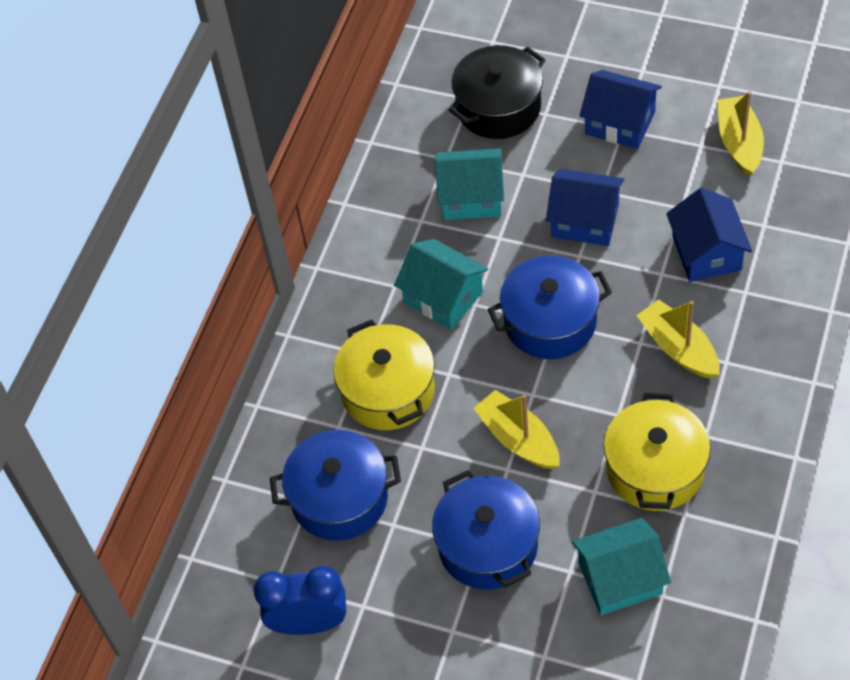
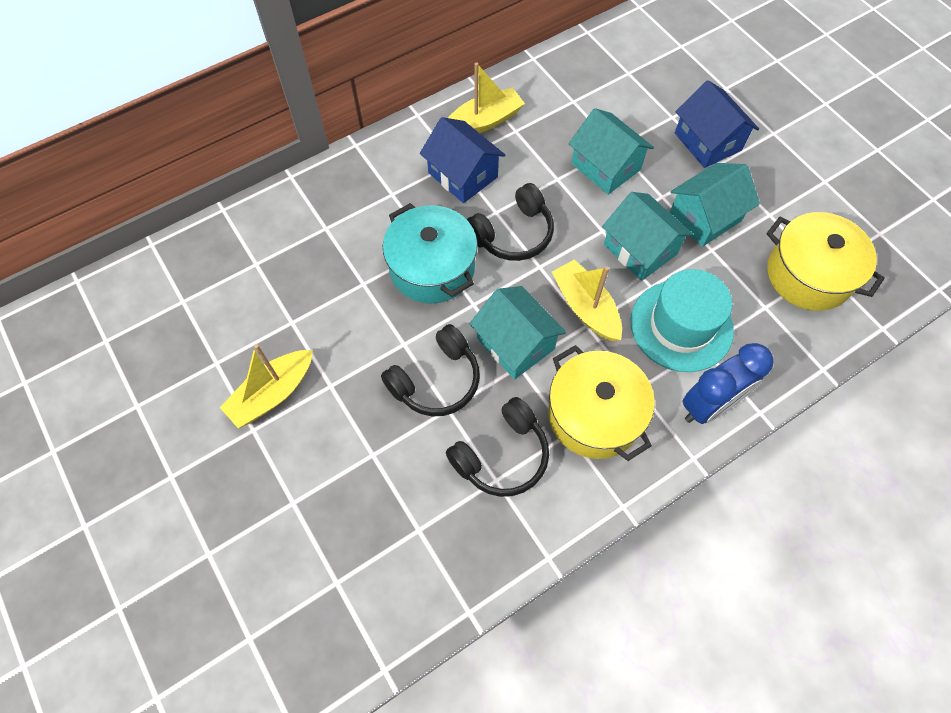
black headphones: none = 0 -> [381,324,480,417] [446,397,549,497] [467,183,554,261] = 3
black pot: [448,45,546,139] = 1 -> none = 0
blue house: [546,169,624,246] [579,70,662,149] [666,188,752,282] = 3 -> [420,117,505,203] [675,80,759,168] = 2
blue pot: [270,430,401,541] [432,470,540,590] [488,256,612,359] = 3 -> none = 0
turquoise hat: none = 0 -> [631,269,734,372] = 1
turquoise house: [394,239,488,329] [435,148,504,220] [572,518,671,615] = 3 -> [469,286,566,380] [569,108,654,195] [602,192,693,281] [669,163,760,247] = 4
turquoise pot: none = 0 -> [383,203,478,304] = 1

